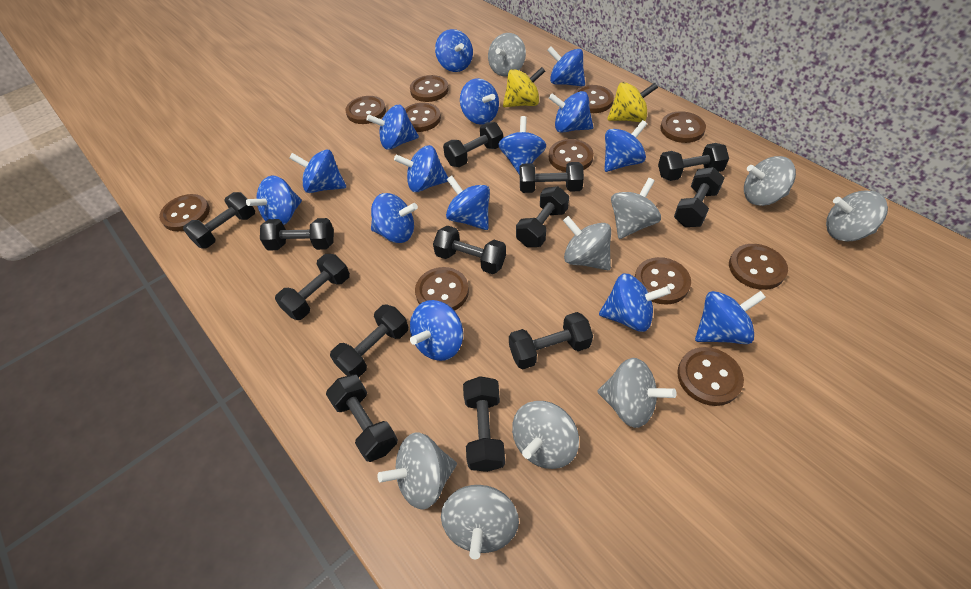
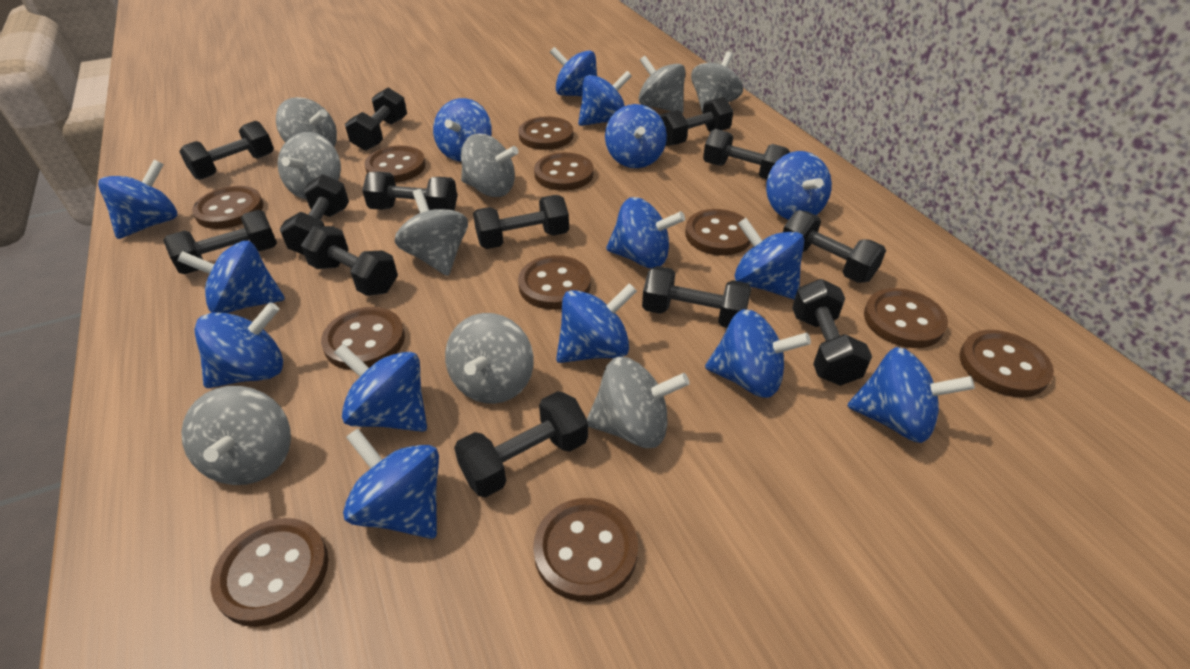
yellow spinning top: [503,67,545,107] [607,82,658,122] = 2 -> none = 0

